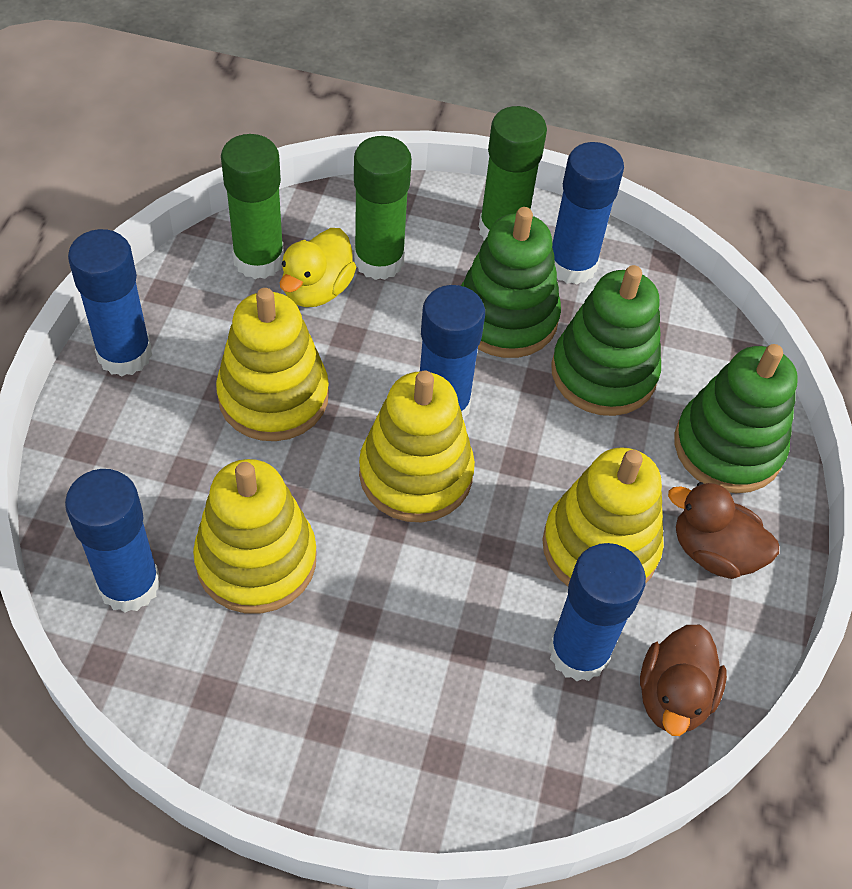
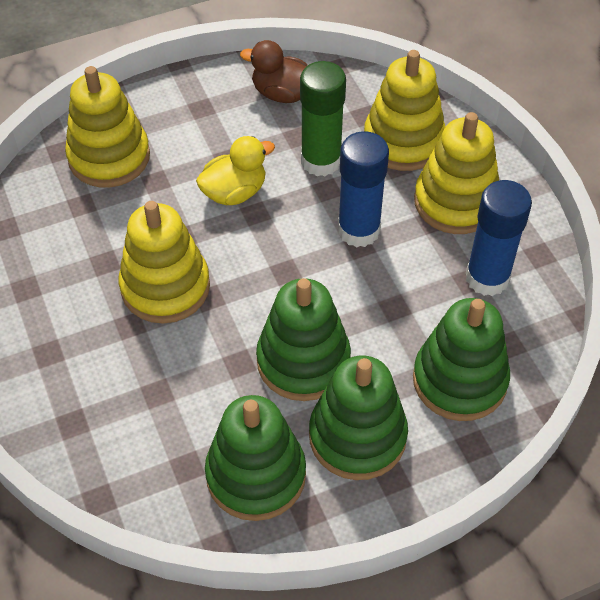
blue glue stick: [65,469,160,613] [68,229,152,376] [420,285,485,420] [549,543,646,681] [552,142,624,284] = 5 -> [338,131,389,247] [466,180,532,296] = 2
brown duck: [640,625,727,736] [668,482,779,579] = 2 -> [240,40,308,103] = 1
green glue stick: [221,134,284,279] [354,136,412,280] [479,106,547,240] = 3 -> [300,61,346,176] = 1
green stacking toy: [461,207,561,358] [551,265,661,416] [674,344,798,493] = 3 -> [205,395,306,521] [256,278,351,401] [309,356,408,480] [413,298,510,421] = 4

